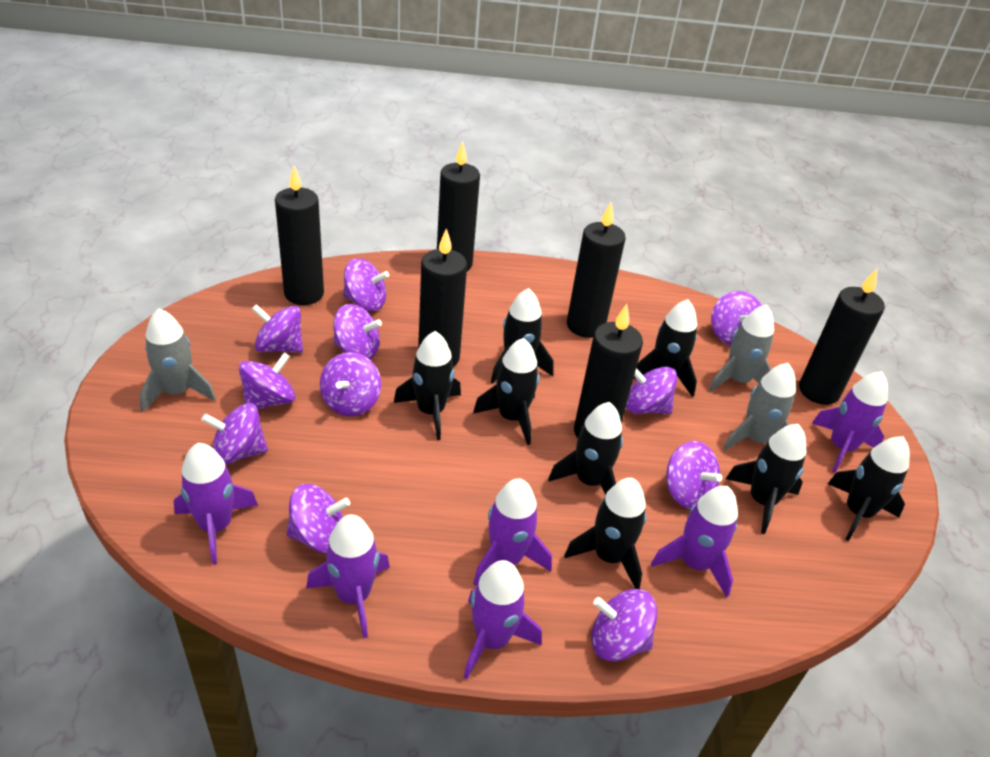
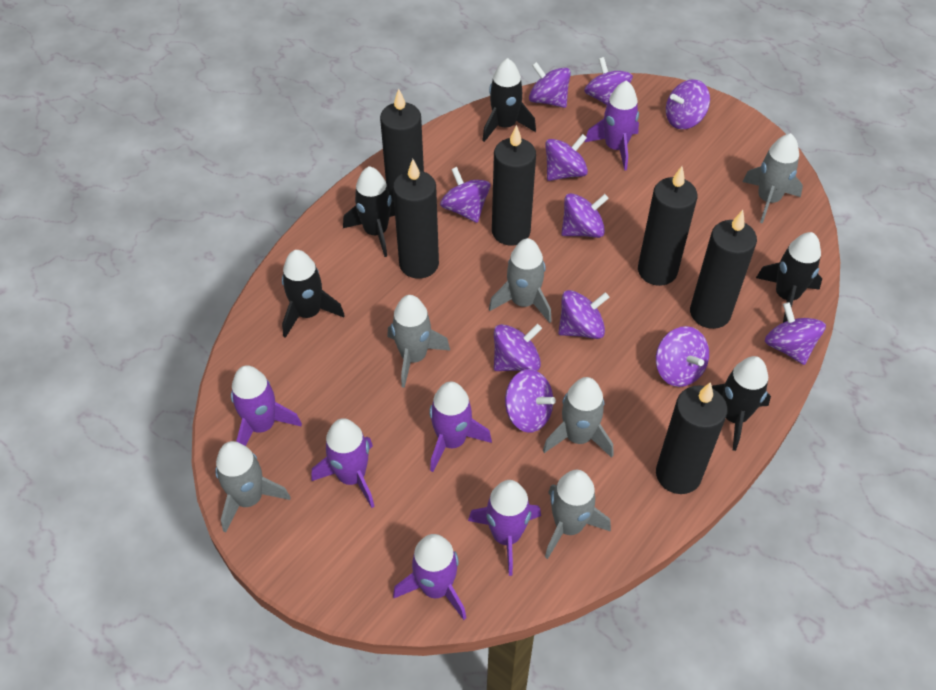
black rocket: [394,331,461,440] [473,338,539,445] [491,288,554,384] [548,402,623,495] [564,478,646,589] [634,299,697,397] [726,424,806,534] [828,436,910,541] = 8 -> [282,250,345,338] [343,166,395,257] [482,58,536,142] [712,356,771,451] [756,232,822,323] = 5
grey rocket: [139,309,216,412] [709,304,774,391] [723,363,796,451] = 3 -> [215,441,290,533] [387,295,450,388] [489,238,552,323] [543,377,613,458] [545,470,611,559] [743,133,803,223] = 6

